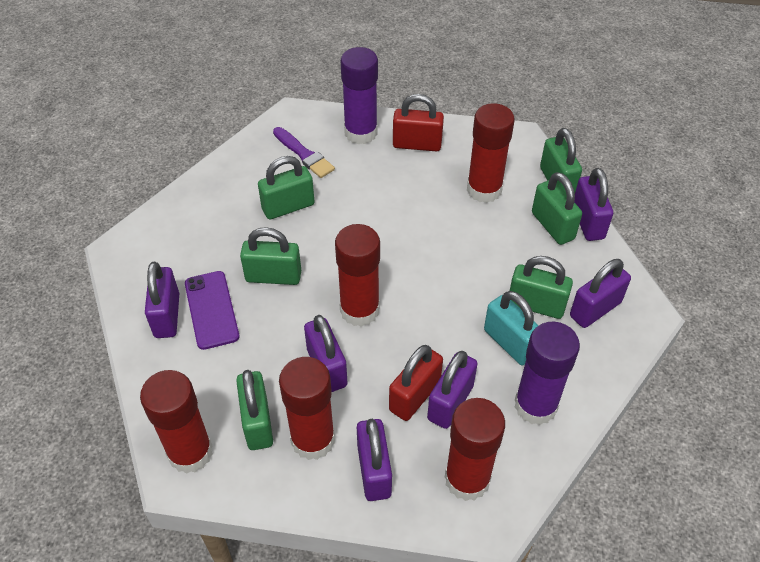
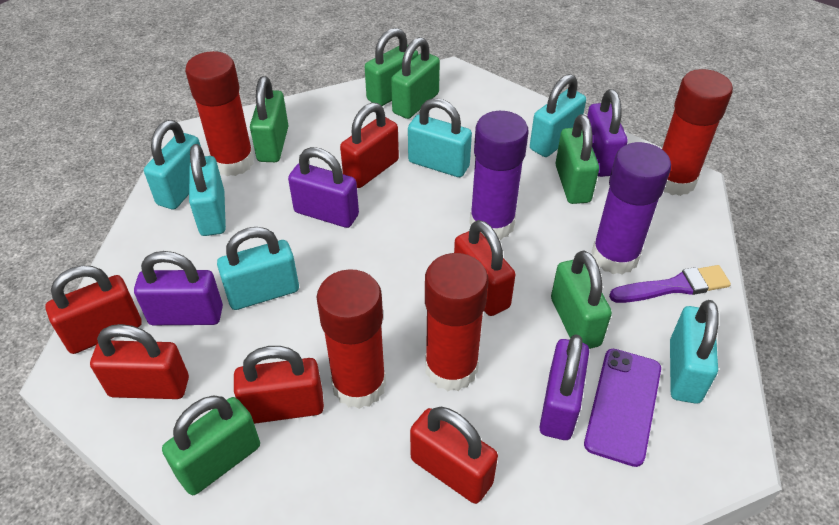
purple padlock: [145,262,179,338] [304,315,348,392] [357,419,392,501] [427,351,478,429] [570,259,631,328] [574,168,613,241] = 6 -> [134,251,223,325] [288,147,359,228] [539,334,589,440] [587,89,628,177] = 4
red glue stick: [140,370,213,474] [279,357,335,460] [335,224,380,327] [445,398,505,501] [467,103,515,203] = 5 -> [185,51,254,176] [317,269,386,409] [425,253,488,391] [662,69,733,196] = 4
red padlock: [389,345,443,421] [393,94,444,152] = 2 -> [45,265,142,354] [90,324,189,399] [234,346,324,424] [340,102,399,188] [410,407,498,504] [454,220,516,316] = 6
turquoise padlock: [484,291,539,365] = 1 -> [144,120,201,210] [189,144,226,236] [217,227,299,310] [408,98,472,177] [530,74,586,157] [670,300,719,404] = 6

